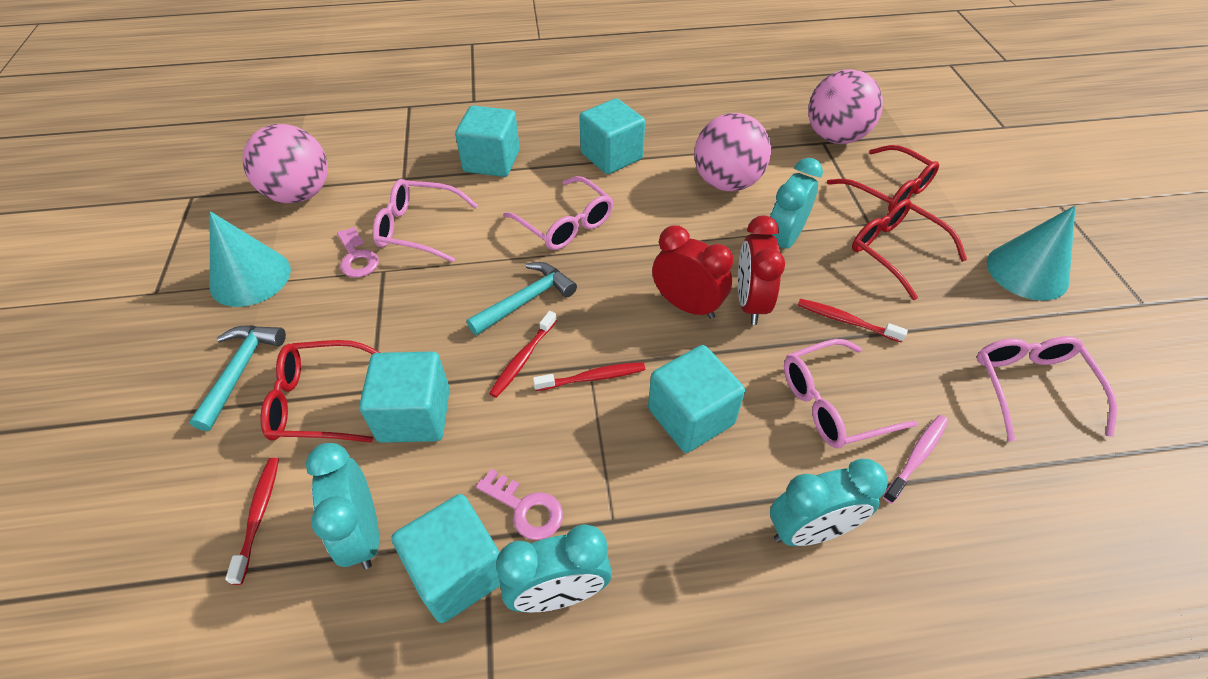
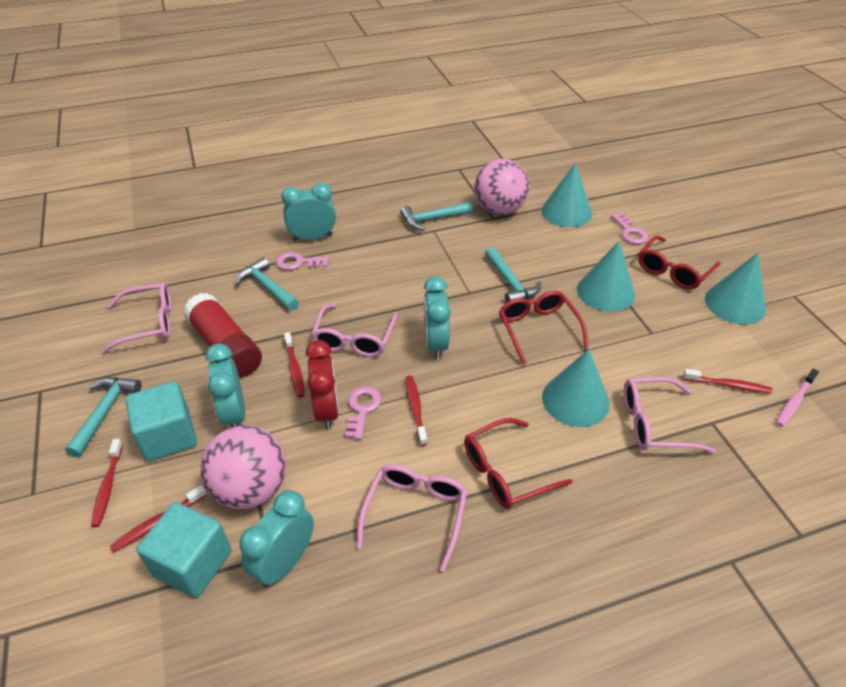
pink ball: [242,124,328,203] [694,113,771,191] [808,69,883,144] = 3 -> [200,425,286,509] [474,159,529,215] = 2
pink key: [337,227,379,278] [476,469,563,540] = 2 -> [276,252,329,270] [345,387,381,439] [611,213,648,244] = 3
red clock: [652,225,733,319] [738,215,785,325] = 2 -> [306,340,339,430] = 1
red glue stick: none = 0 -> [183,293,262,378] = 1
red toothbrush: [225,458,279,585] [489,311,557,398] [533,362,645,391] [798,299,908,343] = 4 -> [91,439,123,527] [110,485,207,553] [284,332,305,398] [406,375,427,446] [683,369,772,394] = 5
turquoise cone: [210,211,291,307] [987,205,1076,301] = 2 -> [541,163,592,227] [542,349,610,427] [577,241,635,312] [705,253,766,324] = 4
turquoise cube: [359,351,450,443] [392,494,500,623] [455,106,520,177] [579,98,645,174] [648,345,745,453] = 5 -> [125,381,197,461] [136,502,231,598] = 2
turquoise hammer: [189,325,286,431] [467,262,577,335] = 2 -> [65,377,142,457] [236,257,299,311] [400,202,473,231] [485,247,541,303] = 4

